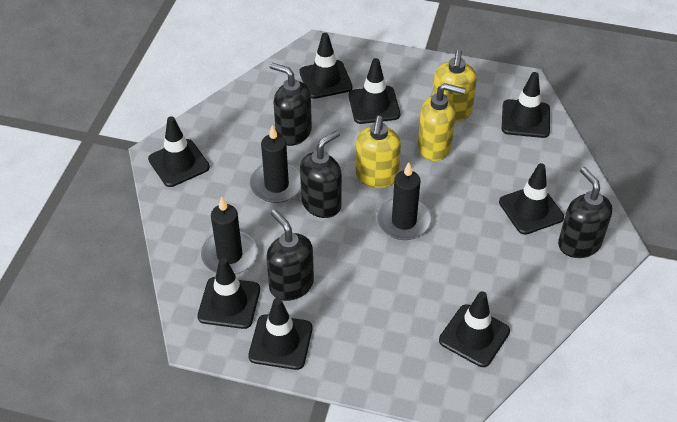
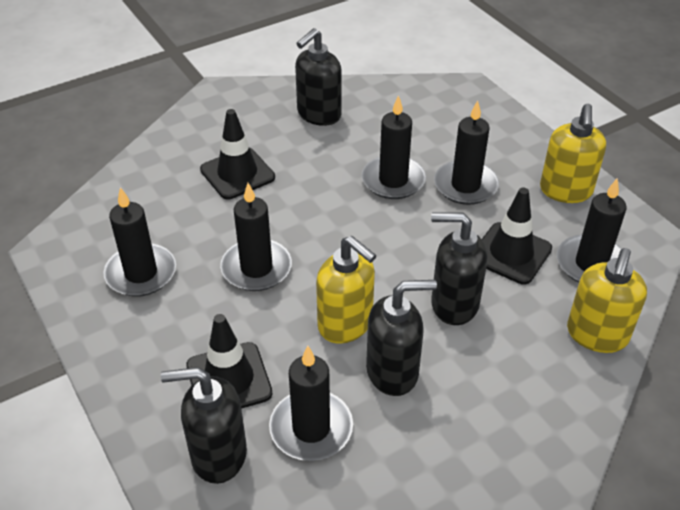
black candle: [201,197,258,274] [250,125,301,203] [377,162,432,240] = 3 -> [103,187,176,297] [220,183,292,291] [269,346,353,461] [362,95,426,199] [434,100,499,205] [557,178,629,283] = 6
black traffic cone: [148,116,210,187] [197,258,260,329] [248,298,313,370] [299,33,353,99] [349,58,400,124] [439,291,510,367] [499,163,564,235] [502,72,550,138] = 8 -> [186,314,272,409] [200,109,275,199] [482,188,552,284] = 3

